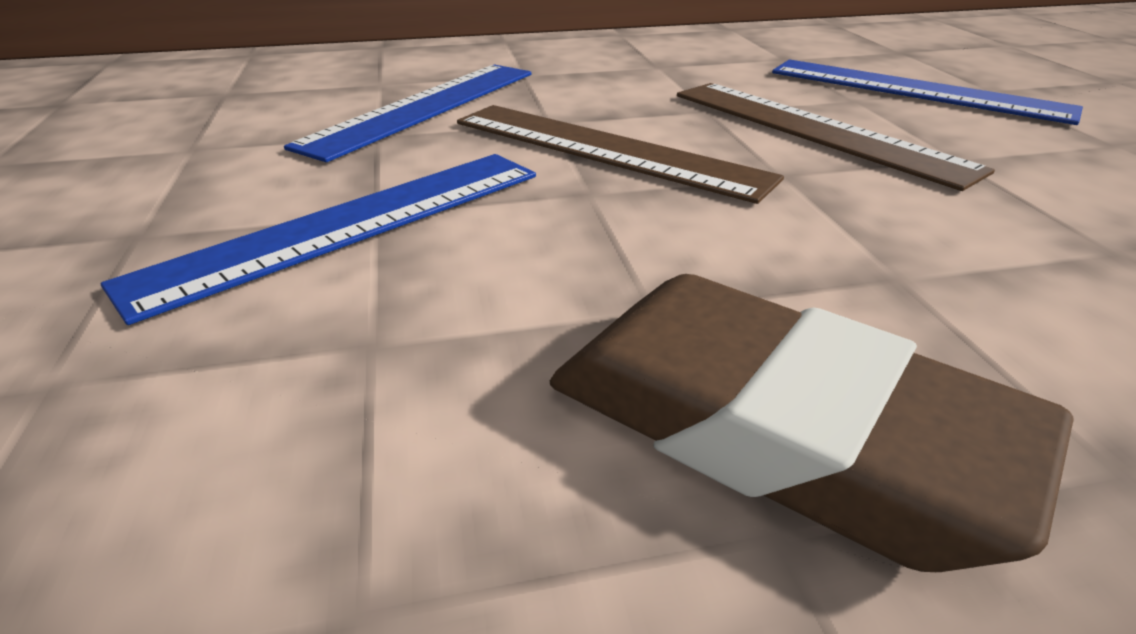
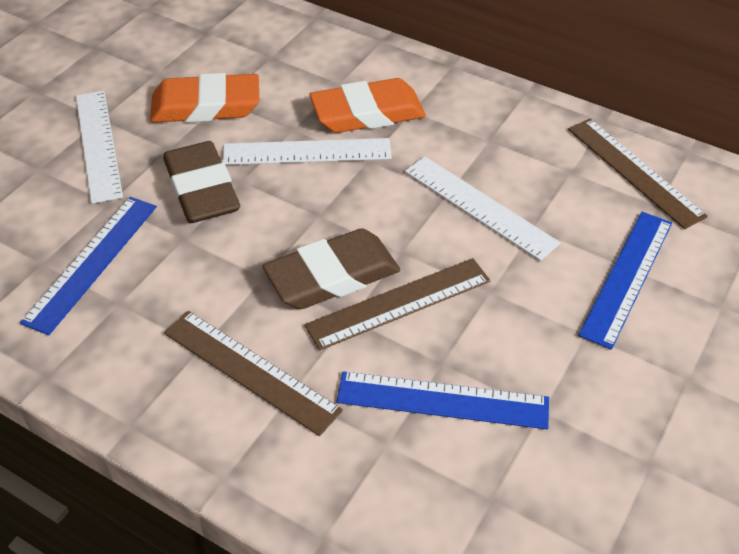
brown eraser: [550,274,1074,572] = 1 -> [163,141,240,223] [262,229,400,309] = 2
brown ruler: [457,105,784,204] [677,83,995,191] = 2 -> [164,311,343,436] [304,258,490,351] [568,119,708,229] = 3
orange eraser: none = 0 -> [150,73,259,123] [309,78,426,133] = 2
white ruler: none = 0 -> [76,91,123,204] [223,138,392,165] [405,156,560,261] = 3

